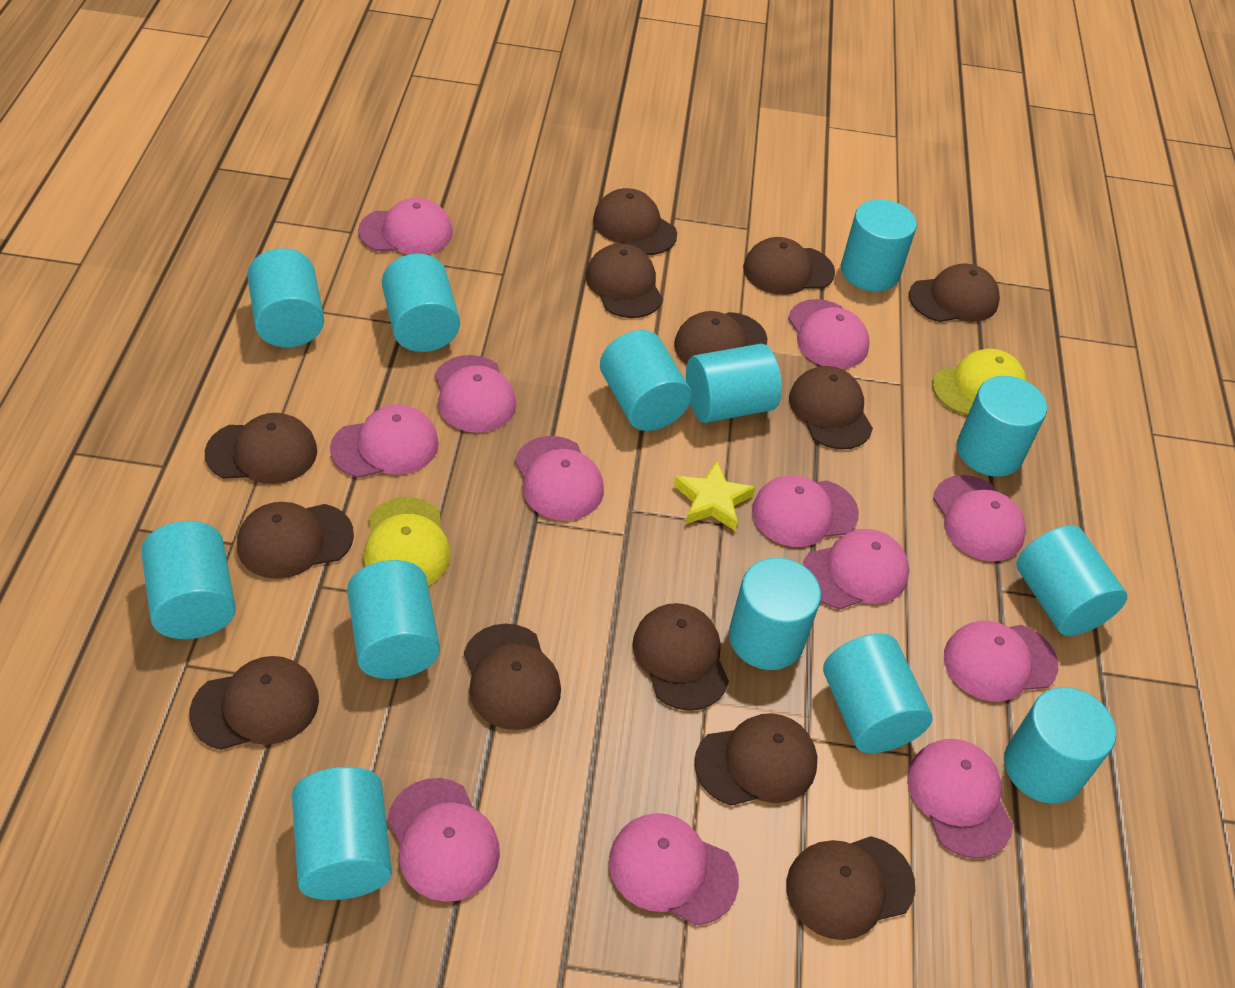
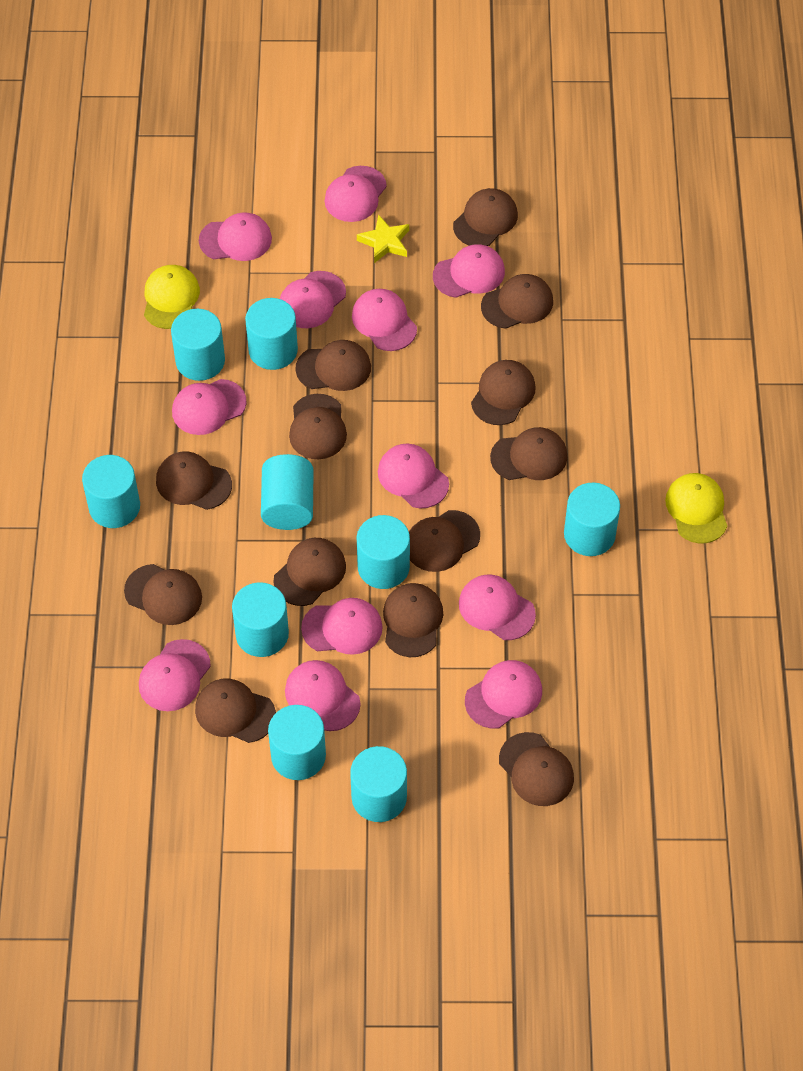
turquoise cylinder: [141,521,236,639] [247,248,324,348] [292,767,392,900] [347,560,440,679] [382,254,460,352] [600,330,692,431] [686,344,782,423] [729,558,821,670] [823,633,933,753] [841,199,917,291] [957,376,1047,477] [1004,687,1116,803] [1016,525,1127,636] = 13 -> [82,455,140,528] [171,309,225,381] [232,582,289,657] [245,298,298,370] [261,454,314,530] [268,705,326,780] [350,746,407,822] [357,515,410,589] [564,483,620,556] = 9

